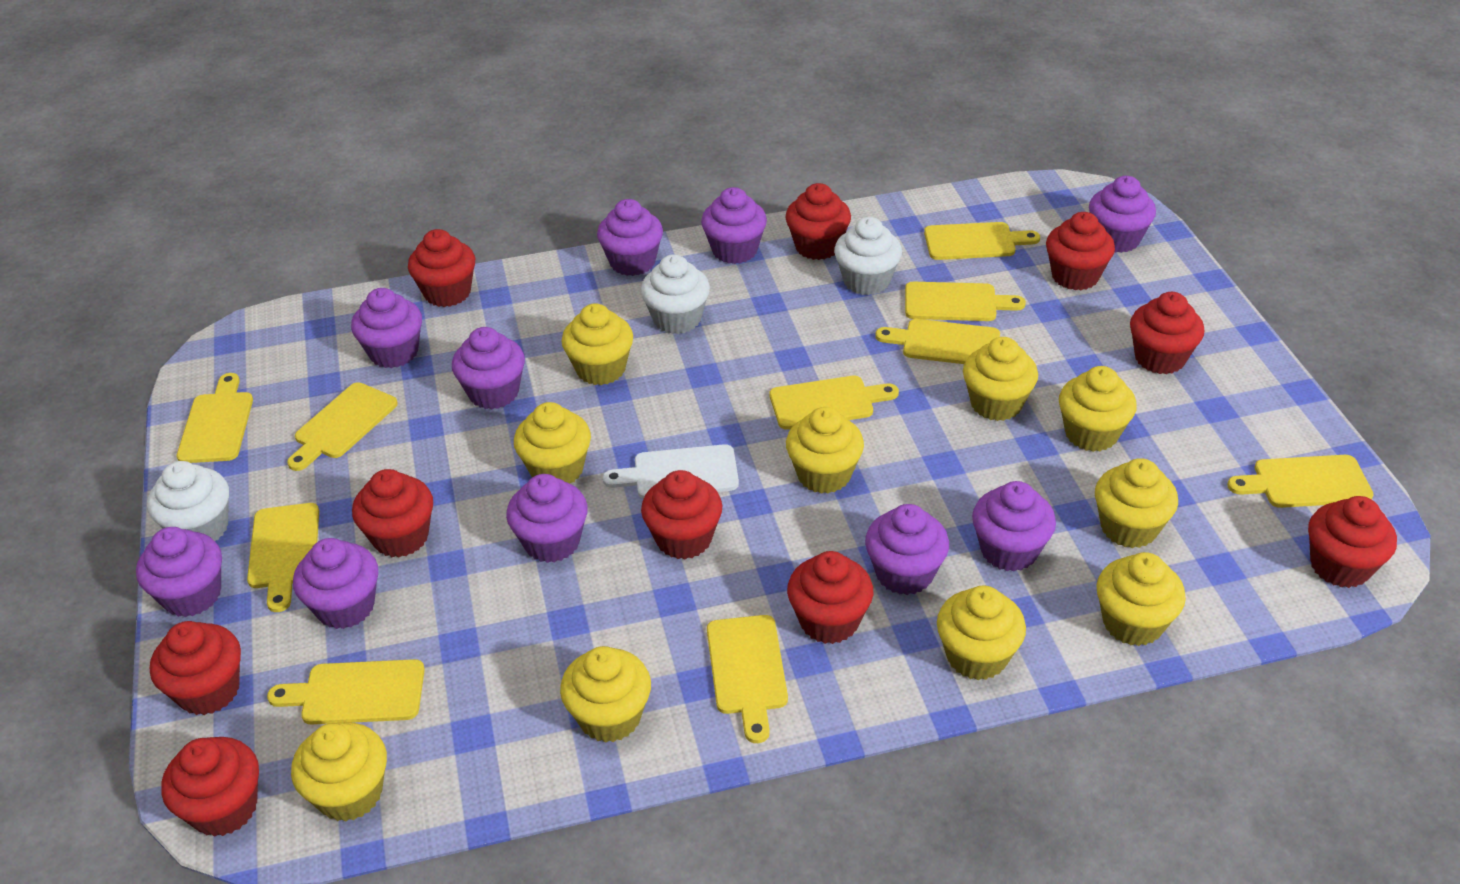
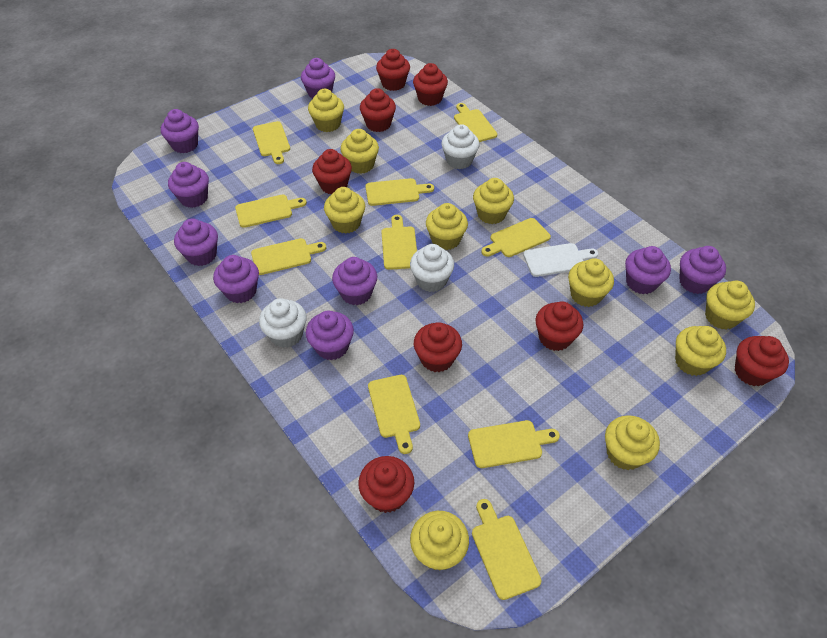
purple cupcake: [136,527,222,617] [293,538,378,629] [351,288,422,368] [452,327,525,409] [506,474,588,563] [597,199,663,276] [701,187,767,264] [865,504,949,595] [972,481,1056,572] [1089,176,1156,253] = 10 -> [161,109,199,153] [168,162,209,208] [174,218,218,266] [213,255,259,303] [301,58,335,99] [306,311,354,360] [332,257,377,305] [625,246,671,294] [679,246,726,294] = 9
red cupcake: [150,621,241,715] [161,737,259,837] [352,469,433,558] [408,229,475,307] [641,470,722,559] [785,183,851,260] [787,551,873,644] [1046,212,1115,290] [1130,292,1204,374] [1308,496,1397,588] = 10 -> [312,149,352,194] [358,456,414,513] [360,88,396,132] [376,49,410,91] [413,63,448,106] [414,322,462,372] [535,301,583,351] [735,336,789,386] = 8

